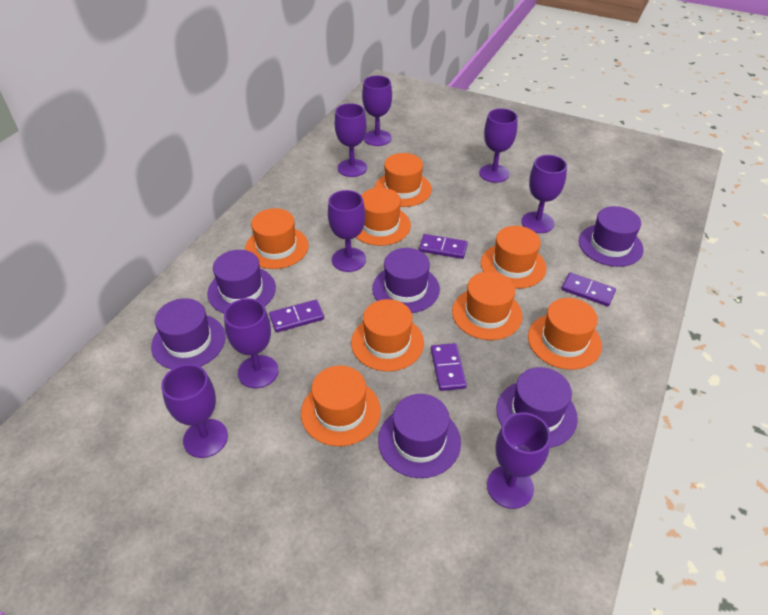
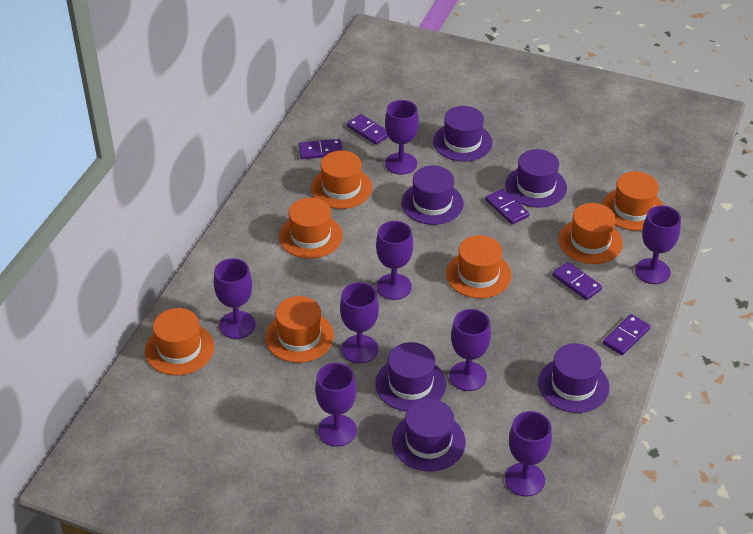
orange hat: [245,208,308,269] [301,365,381,446] [351,299,424,371] [356,187,411,246] [374,153,432,207] [452,272,523,340] [481,226,546,289] [528,298,602,370] = 8 -> [145,308,214,375] [265,296,334,363] [279,198,343,259] [311,150,372,209] [446,235,512,298] [558,203,623,264] [602,171,664,231] = 7
purple domino: [269,300,324,332] [419,234,468,259] [431,343,467,391] [561,273,616,306] = 4 -> [299,139,343,159] [347,114,388,145] [485,189,530,225] [552,262,602,300] [603,314,650,355] = 5

